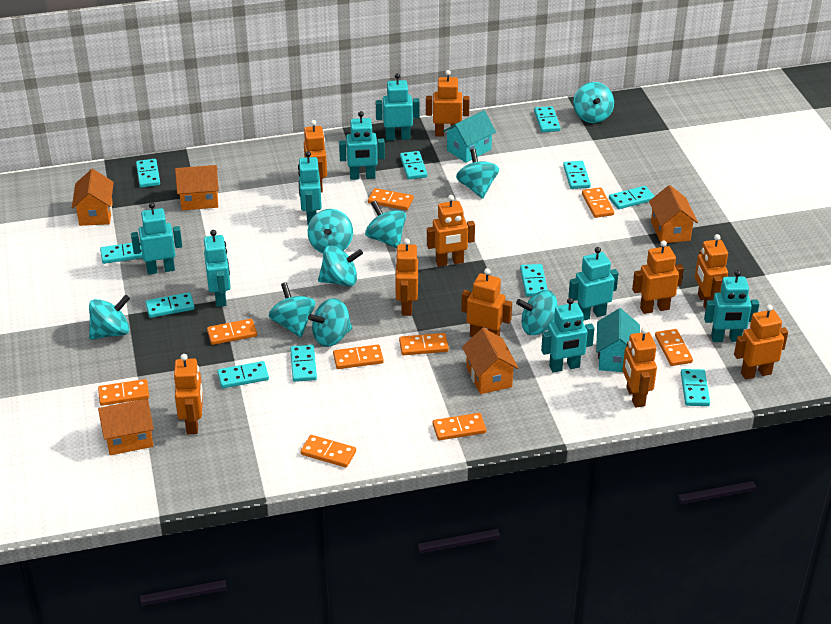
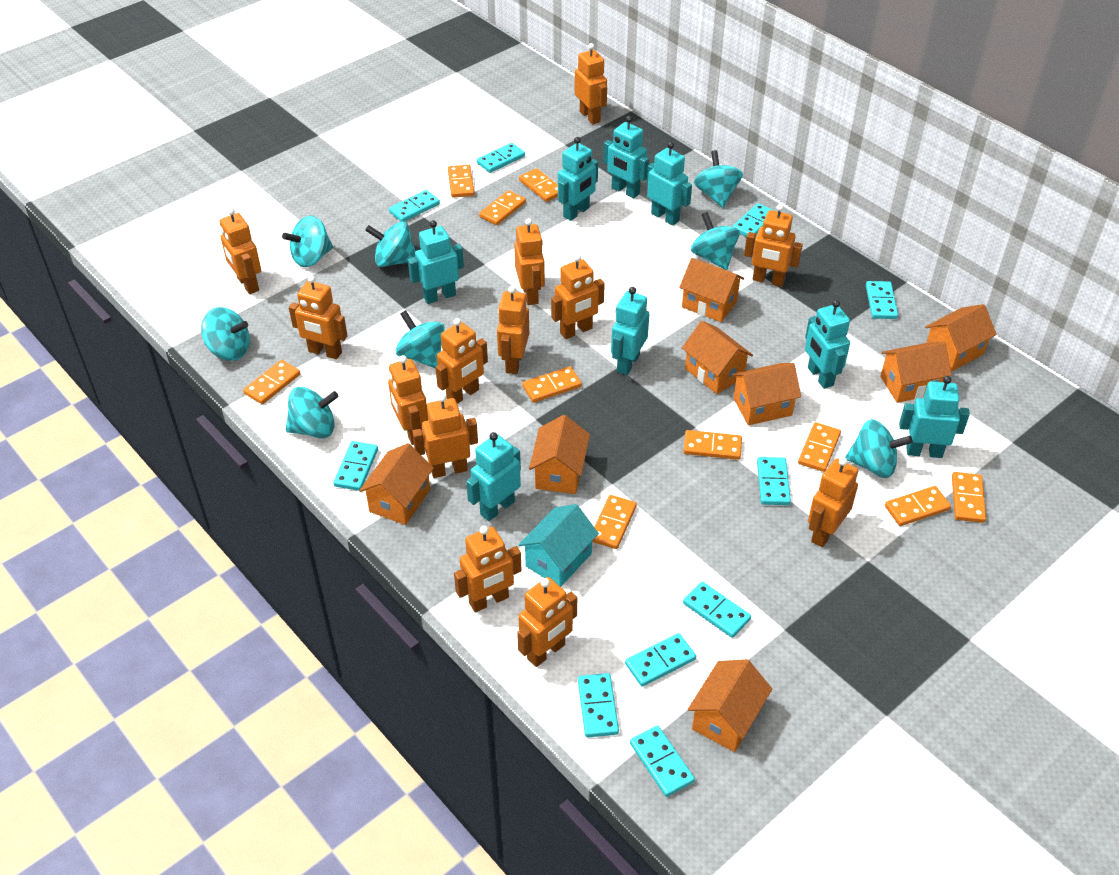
orange domino: [98,379,149,406] [207,319,257,345] [300,435,356,467] [333,345,384,369] [368,188,414,210] [399,333,449,355] [433,413,486,440] [582,187,614,218] [655,329,693,366] = 9 -> [243,360,300,404] [448,165,474,198] [479,190,526,225] [519,168,558,202] [522,366,582,403] [592,495,637,549] [683,430,742,460] [798,422,841,472] [885,486,951,526] [952,472,986,523] = 10
orange house: [72,169,114,226] [98,399,154,455] [175,165,219,210] [462,328,518,394] [649,185,698,243] = 5 -> [359,443,434,525] [529,415,590,494] [679,258,744,322] [682,321,753,394] [688,659,772,752] [732,363,801,425] [880,342,951,403] [925,304,997,372] = 8
orange robot: [174,354,203,434] [304,120,327,193] [395,239,418,316] [426,70,470,137] [427,195,475,267] [461,268,512,337] [622,327,657,408] [632,240,684,314] [695,234,728,310] [734,304,788,380] = 10 -> [219,208,261,294] [289,275,347,359] [388,355,428,445] [412,394,478,478] [435,318,488,404] [454,526,522,612] [497,286,529,374] [514,218,545,305] [517,577,577,667] [551,254,605,339] [575,43,607,124] [744,204,803,287] [808,457,858,547] = 13
turquoise domino: [100,242,143,264] [136,159,160,188] [145,292,195,318] [217,361,269,388] [290,345,317,382] [400,151,427,179] [520,264,548,297] [534,106,560,132] [563,161,591,189] [609,186,655,209] [681,369,710,406] = 11 -> [333,441,378,491] [389,190,440,222] [477,143,525,173] [578,673,619,737] [625,633,696,687] [630,725,695,797] [683,582,751,638] [732,203,775,237] [757,457,791,505] [866,281,898,319] = 10
turquoise house: [443,110,496,163] [596,308,640,372] = 2 -> [519,504,599,587] = 1
turquoise spinning top: [89,295,130,340] [269,282,315,337] [308,209,353,253] [308,298,352,347] [318,246,363,286] [365,200,406,248] [456,149,499,199] [516,290,558,335] [573,82,614,123] = 9 -> [201,307,250,361] [282,216,333,267] [286,387,339,438] [365,222,415,267] [396,310,445,369] [691,212,740,270] [694,150,743,208] [845,419,913,478] = 8

